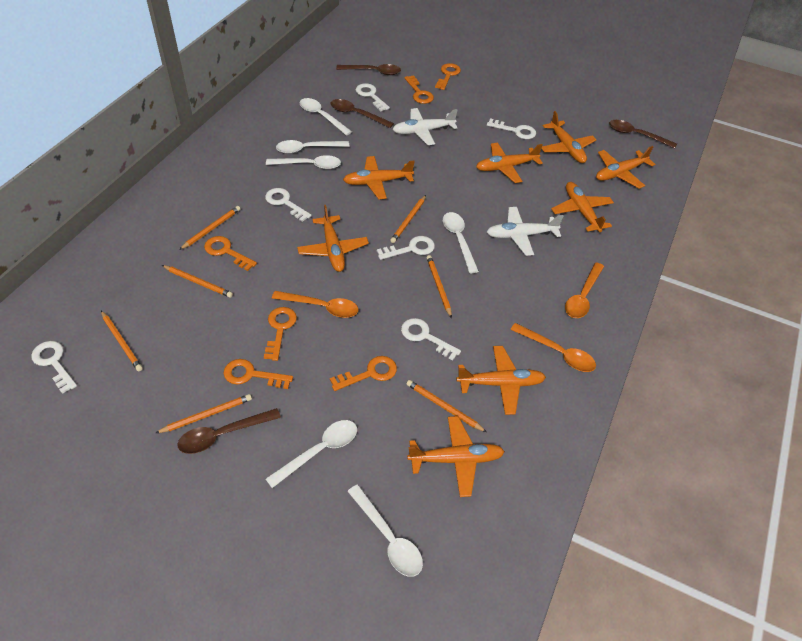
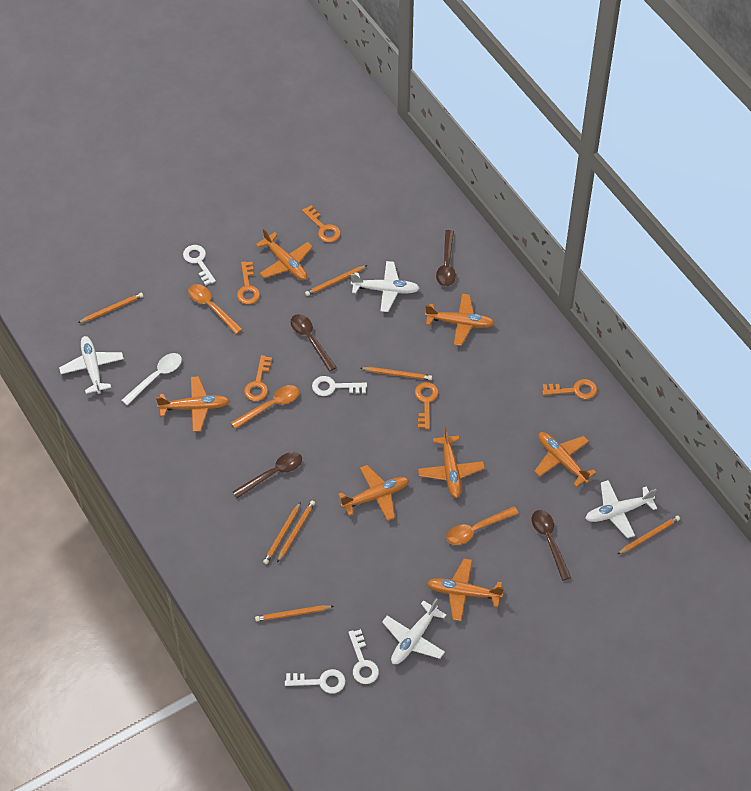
orange key: [204,236,257,271] [223,359,293,389] [264,307,297,361] [330,356,397,391] [404,75,434,104] [435,63,461,90] = 6 -> [237,262,260,304] [244,355,272,401] [302,205,341,243] [415,382,439,429] [542,379,597,399] = 5
orange plane: [297,205,369,272] [343,156,415,199] [407,416,505,497] [456,346,546,415] [476,142,543,183] [541,111,596,163] [551,182,614,232] [596,146,655,189] = 8 -> [156,376,230,432] [256,228,313,280] [338,465,409,521] [418,427,485,498] [425,294,494,346] [427,559,504,621] [534,432,596,487] = 7
white key: [31,341,77,394] [265,188,312,222] [356,83,390,111] [377,236,435,260] [401,318,461,361] [487,118,536,139] = 6 -> [183,245,216,286] [285,669,346,694] [312,376,367,396] [348,629,379,684] = 4
white plane: [392,108,458,145] [487,207,563,256] = 2 -> [59,336,124,394] [351,261,420,312] [382,598,446,664] [585,480,657,538] = 4
white spoon: [266,155,341,169] [266,420,357,488] [276,140,349,154] [299,98,352,136] [347,484,423,577] [443,212,479,273] = 6 -> [122,353,182,405] = 1

